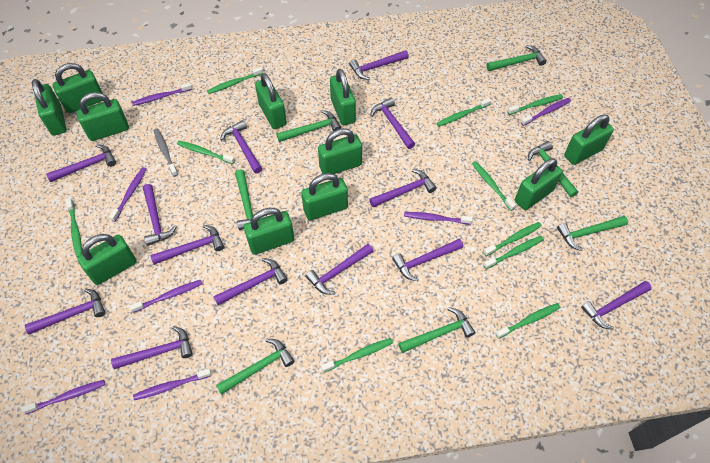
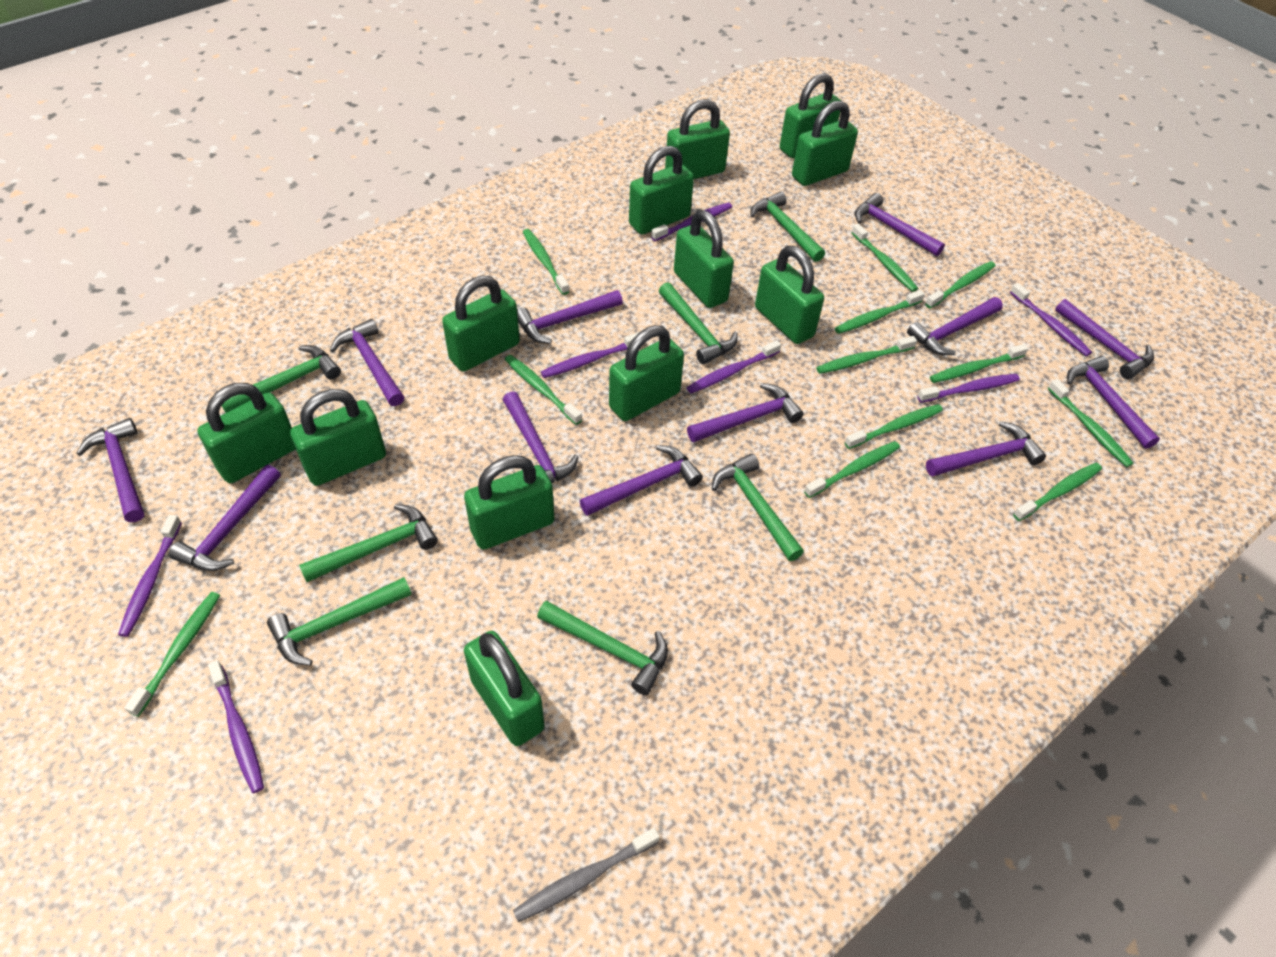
green padlock: [32,79,67,136] [53,63,103,113] [77,92,129,141] [77,234,137,285] [244,208,294,255] [255,73,287,129] [301,173,348,220] [318,128,362,174] [330,69,356,125] [515,158,562,210] [564,114,614,165] = 11 -> [197,383,296,483] [290,389,386,486] [442,275,520,371] [464,455,554,550] [464,631,545,746] [609,325,684,421] [629,146,694,234] [665,99,730,179] [674,210,734,308] [755,246,824,344] [780,73,841,158] [792,101,858,186] = 12
green toothbrush: [66,198,82,258] [177,141,235,164] [207,67,263,94] [321,338,393,372] [437,98,491,127] [472,161,516,211] [483,222,542,256] [484,236,544,269] [495,303,560,339] [507,94,563,115] = 10 -> [124,592,220,717] [505,355,582,425] [523,229,569,295] [804,441,900,498] [816,336,917,374] [835,290,925,334] [845,404,943,449] [851,223,918,292] [925,261,996,309] [930,344,1028,383] [1013,463,1102,521] [1048,379,1133,467] = 12
purple hammer: [25,288,106,335] [46,144,116,182] [111,326,193,369] [143,184,176,246] [150,225,224,265] [213,258,288,305] [220,120,262,174] [305,244,373,294] [349,50,409,80] [369,169,436,207] [370,98,415,149] [392,239,463,281] [581,281,652,330] = 13 -> [76,418,144,522] [169,465,280,571] [330,319,404,406] [503,391,578,483] [517,290,623,344] [580,445,703,516] [687,383,804,443] [855,193,945,256] [907,297,1003,355] [926,421,1046,477] [1055,299,1154,379] [1067,356,1160,449] = 12

